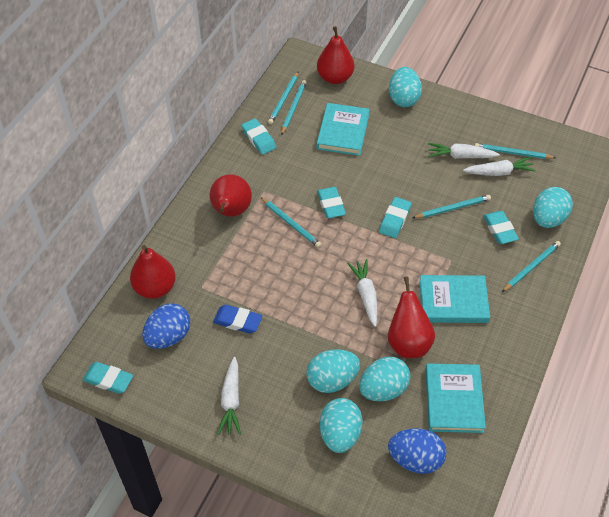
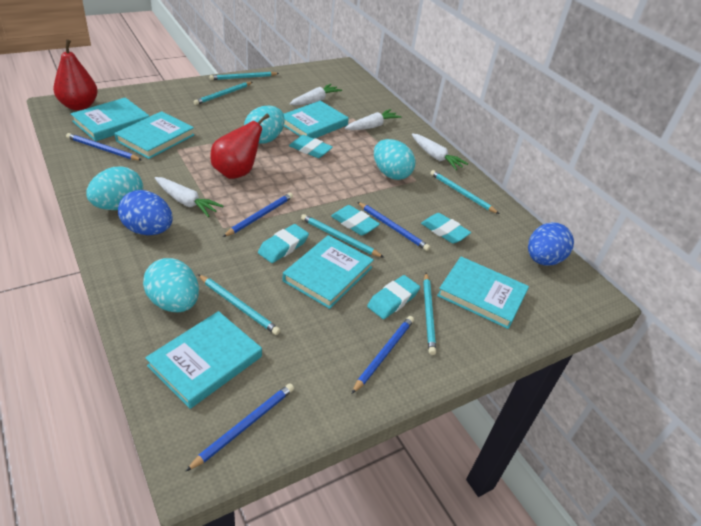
blue eraser: [213,305,263,334] = 1 -> none = 0
blue pencil: none = 0 -> [66,133,142,160] [185,383,294,472] [223,193,293,237] [352,316,414,394] [357,202,430,251] = 5
red pear: [130,245,176,299] [209,174,252,217] [317,26,354,84] [388,277,435,358] = 4 -> [53,39,98,110] [210,114,270,179] = 2
turquoise book: [317,103,370,156] [419,275,490,323] [425,363,486,433] = 3 -> [71,97,149,141] [115,111,194,159] [145,311,262,409] [283,235,374,309] [284,101,349,139] [437,257,529,329] = 6
turquoise egg: [306,350,360,393] [320,398,363,453] [359,357,411,401] [389,67,422,107] [533,187,573,228] = 5 -> [86,166,143,210] [143,258,199,312] [244,106,285,144] [374,139,415,180] = 4

